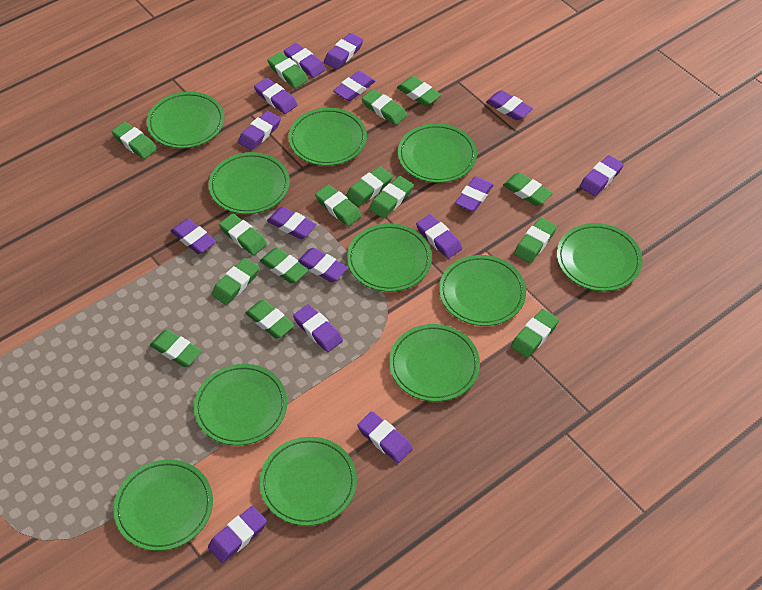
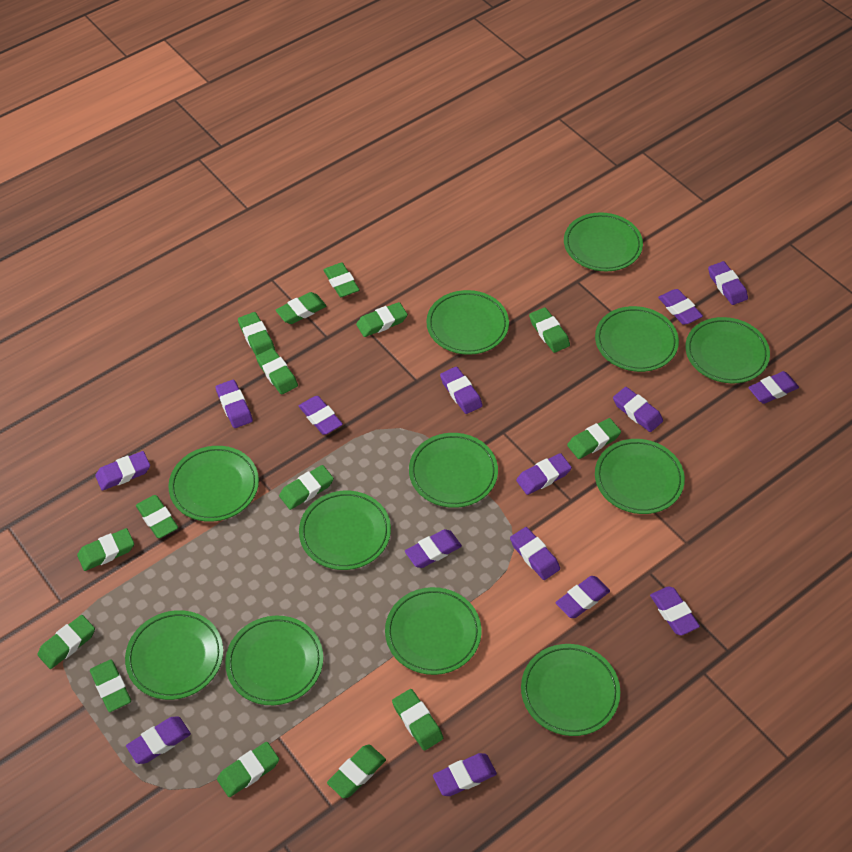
green plate: [113,459,213,551] [147,92,225,148] [194,364,287,446] [208,152,290,214] [259,437,357,526] [289,108,367,166] [347,223,432,292] [389,324,480,402] [398,123,477,183] [439,255,526,326] [557,223,643,291] = 11 -> [125,610,223,700] [168,446,259,522] [225,616,323,705] [299,491,391,570] [385,587,481,675] [409,433,498,508] [426,290,509,355] [521,644,620,736] [564,212,643,271] [595,306,679,372] [595,439,685,514] [685,317,770,383] = 12

